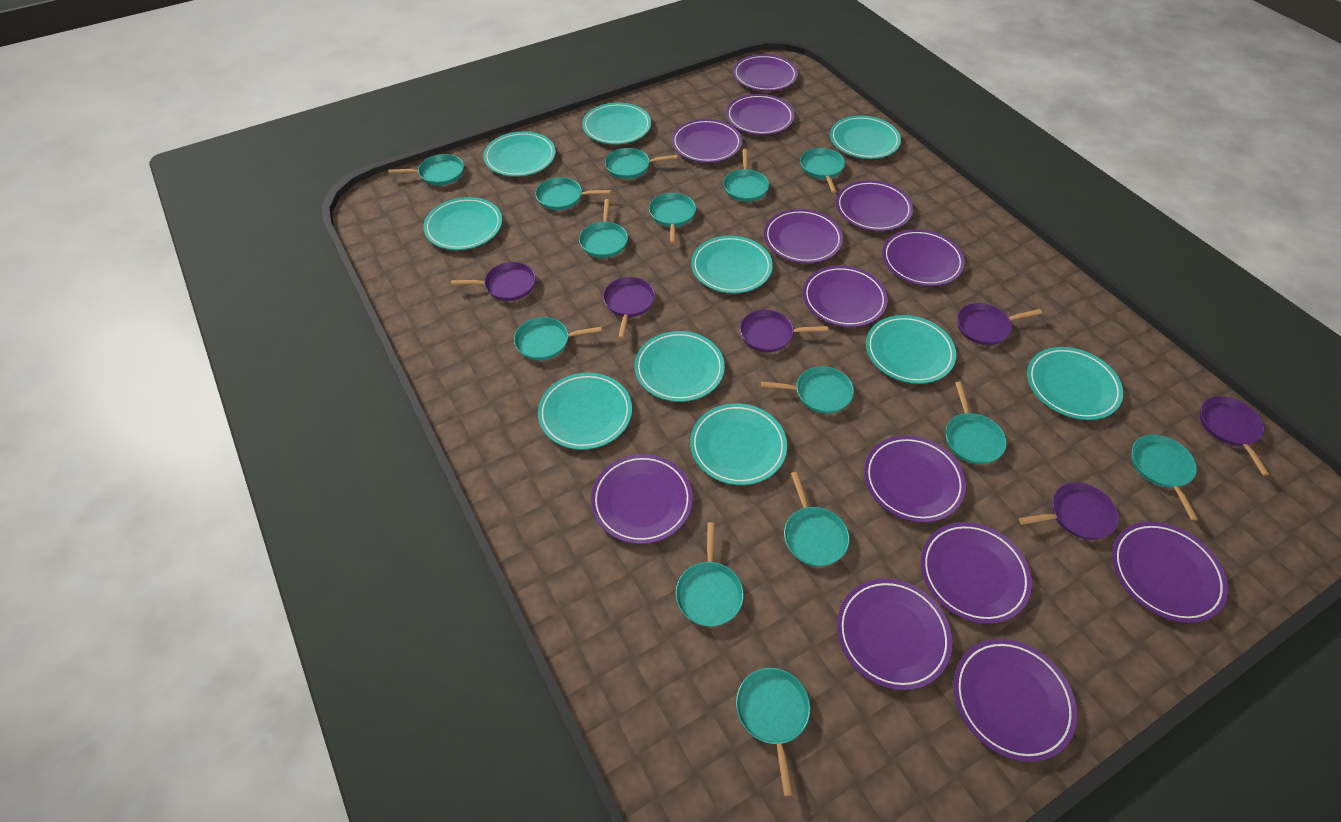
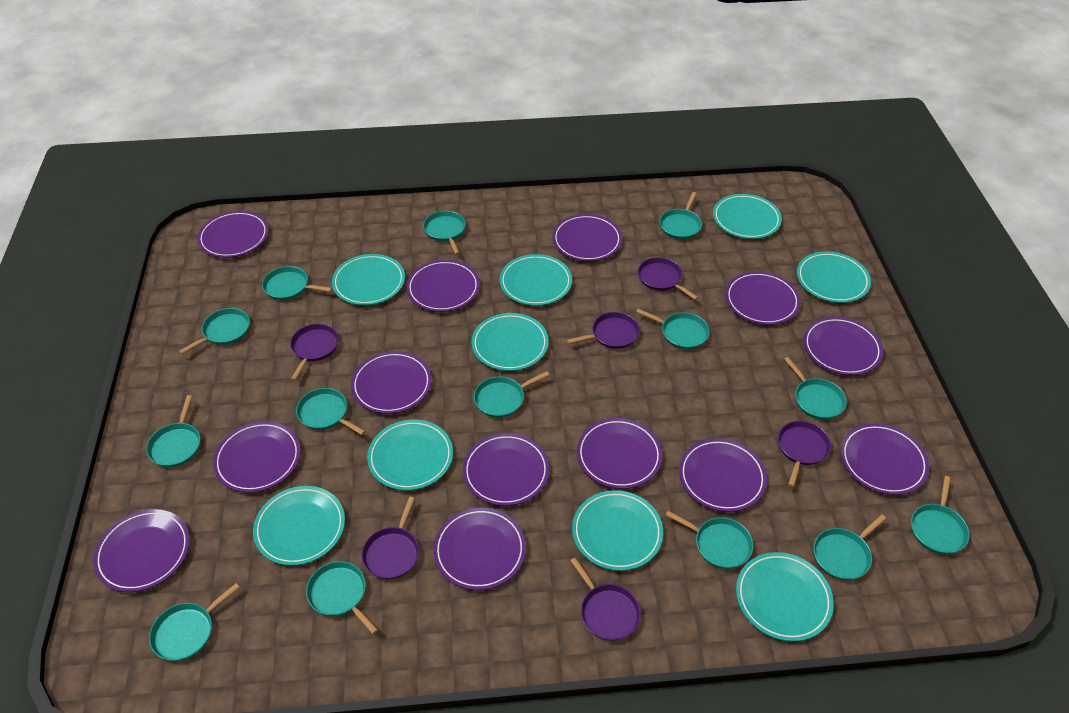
turquoise plate: [423,197,502,250] [483,131,556,177] [538,373,632,450] [582,103,651,144] [634,331,725,402] [690,403,787,485] [691,236,773,293] [830,116,901,159] [866,315,956,384] [1027,347,1124,420] = 10 -> [253,486,345,566] [332,254,405,305] [367,420,453,491] [471,313,549,371] [500,254,572,306] [572,490,663,571] [713,194,782,239] [736,552,834,642] [797,251,871,303] = 9

